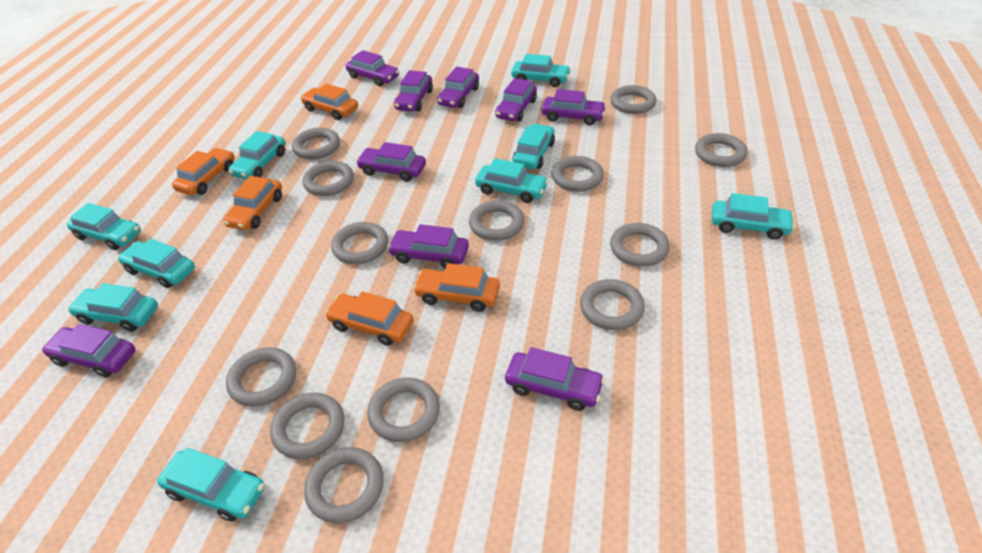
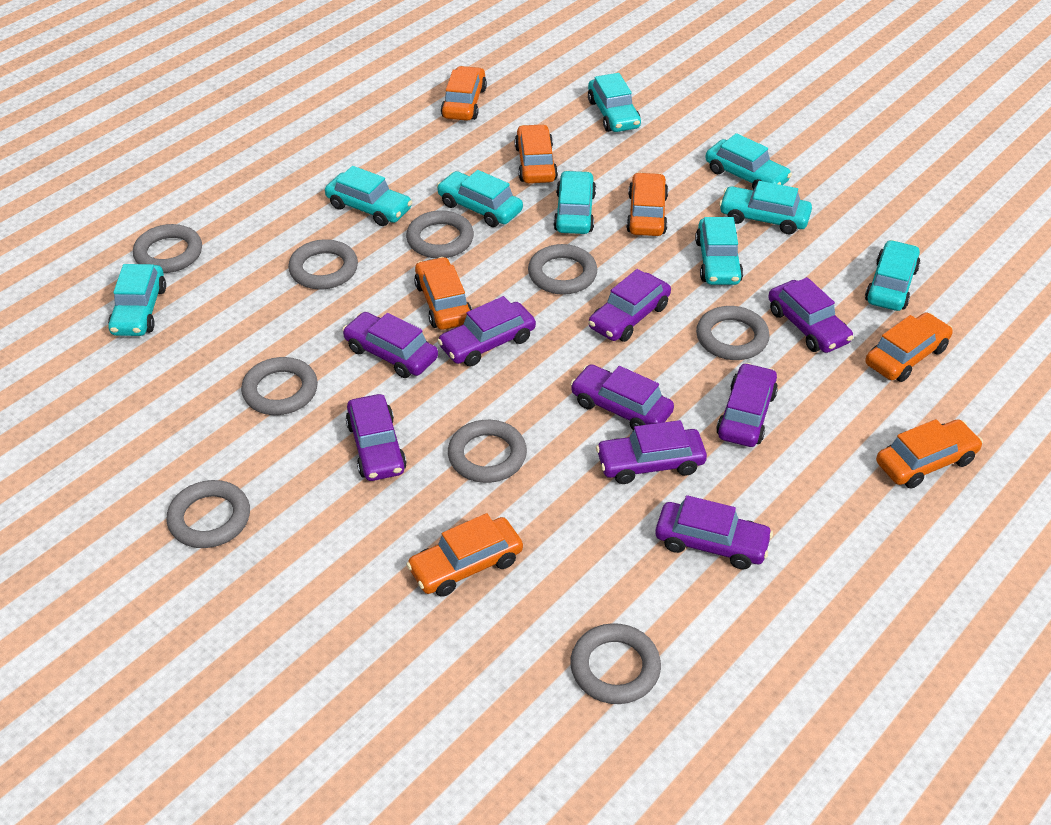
grey ring: [226,347,296,407] [270,393,345,459] [292,128,340,159] [302,161,354,196] [304,447,384,523] [331,222,388,264] [367,378,440,442] [469,200,525,241] [552,156,604,192] [580,279,645,330] [610,85,657,114] [610,223,670,267] [695,133,748,167] = 13 -> [133,224,202,273] [167,480,250,548] [241,357,318,415] [288,239,358,289] [406,210,474,259] [448,420,527,483] [528,244,597,295] [570,623,661,704] [696,306,770,360] = 9
orange car: [172,148,235,195] [223,176,282,230] [300,84,358,120] [325,291,413,346] [413,263,500,312] = 5 -> [406,513,523,597] [414,257,472,330] [441,66,487,121] [515,124,558,183] [626,172,668,236] [865,312,953,382] [876,419,983,489] = 7

